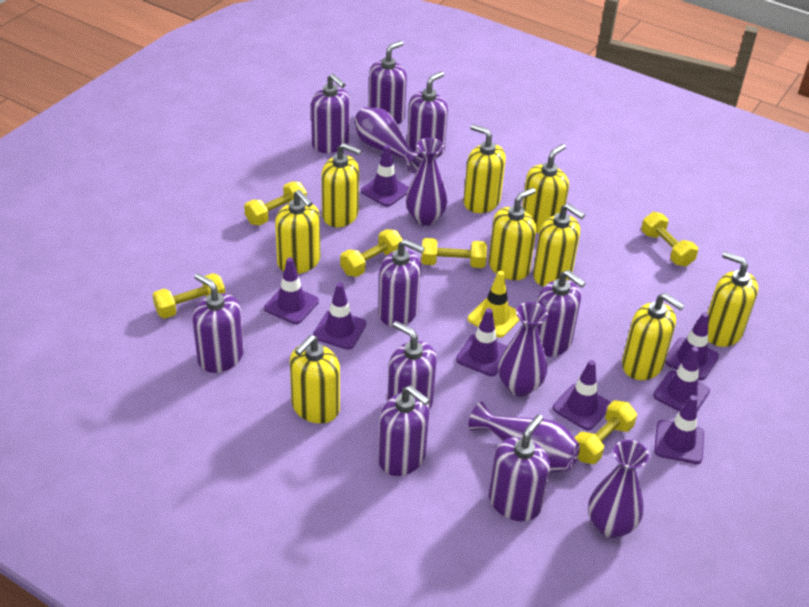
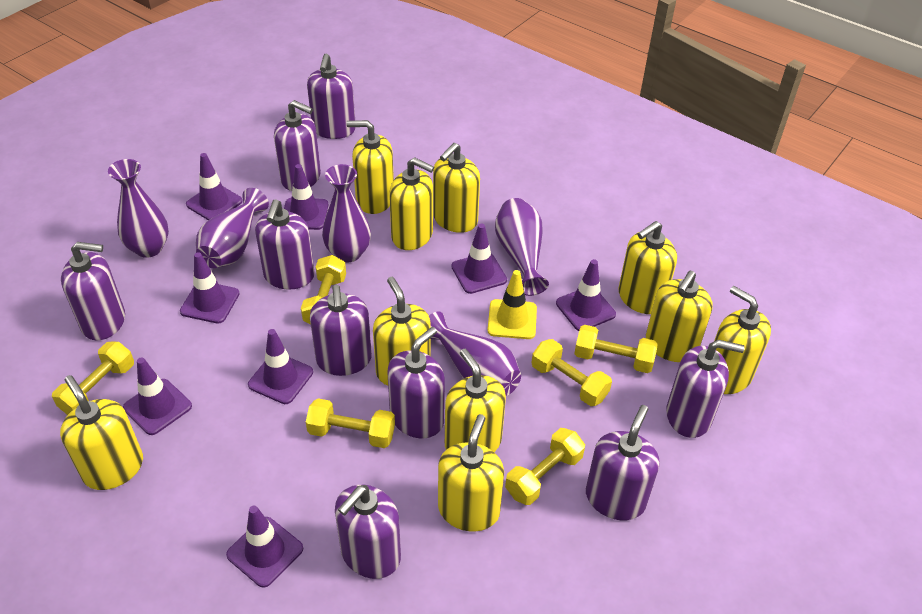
yellow soap dispenser: [275,190,320,274] [290,335,340,423] [321,143,362,227] [463,124,506,213] [488,188,536,280] [522,144,569,233] [533,203,585,287] [622,293,685,380] [708,251,758,347] = 9 -> [60,375,143,490] [347,120,394,214] [373,277,431,386] [389,157,434,250] [433,143,480,233] [438,414,504,532] [445,349,506,452] [618,221,677,314] [646,271,713,362] [714,286,771,394] = 10

